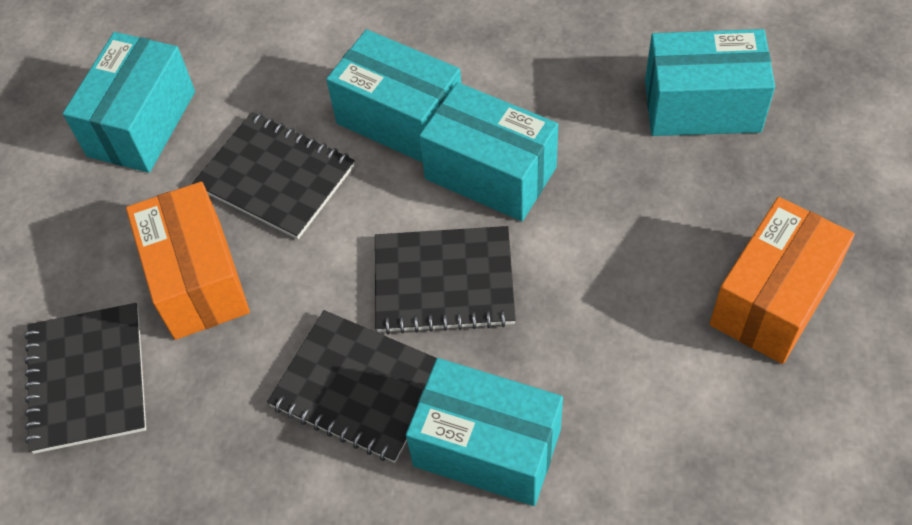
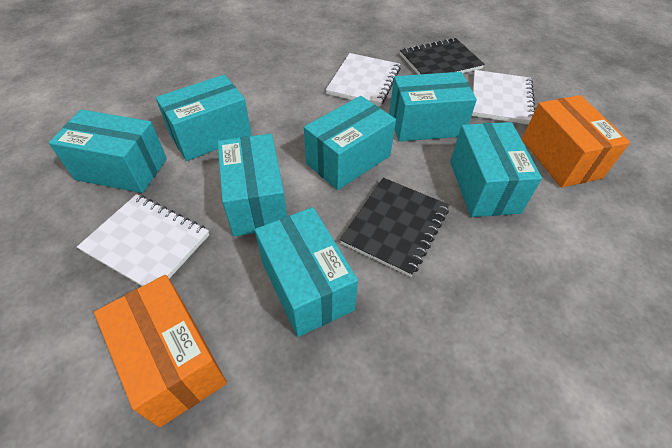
black notebook: [25,303,146,454] [192,112,355,239] [267,310,437,463] [375,226,516,334] = 4 -> [340,178,449,277] [400,38,485,75] = 2
turquoise box: [63,32,195,173] [326,29,461,163] [406,358,563,506] [419,82,558,221] [645,29,775,136] = 5 -> [49,109,167,193] [156,75,252,161] [217,133,287,237] [255,207,358,337] [304,96,396,190] [389,72,477,142] [450,122,542,217] = 7
white notebook: none = 0 -> [77,194,209,286] [326,53,401,107] [472,70,535,124] = 3

